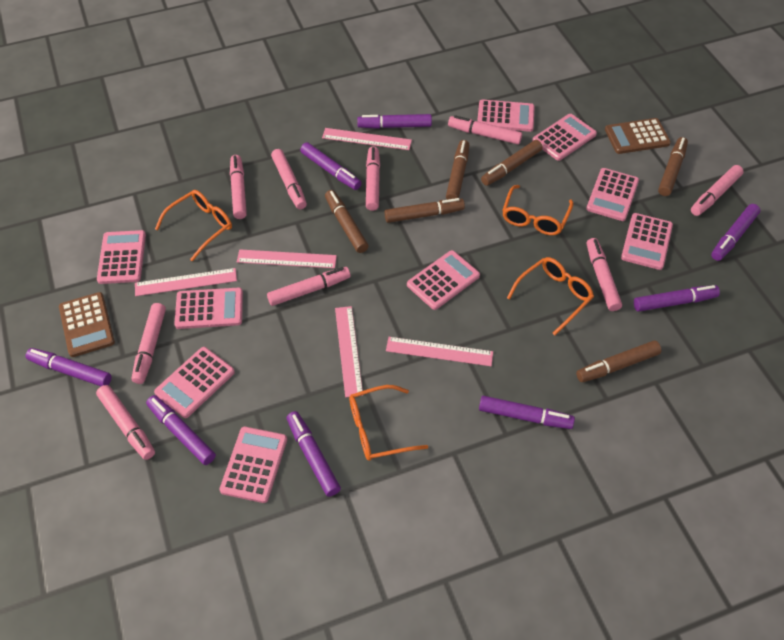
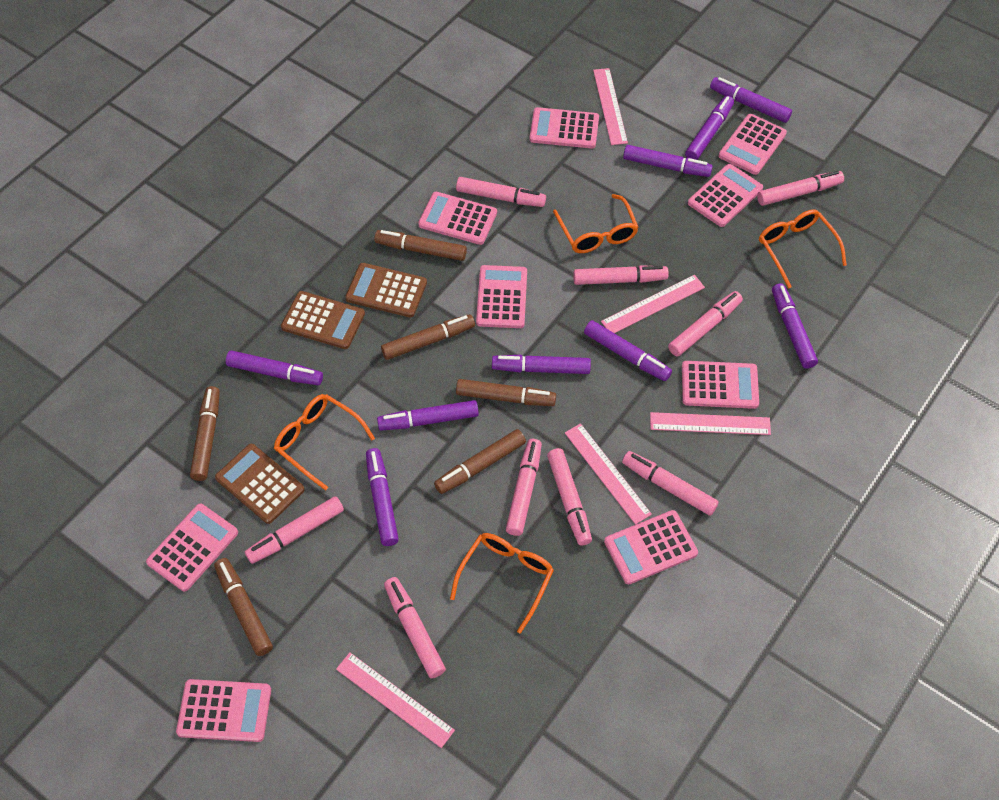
brown calculator: [59,292,115,357] [605,118,671,154] = 2 -> [215,444,305,524] [281,291,365,349] [345,263,427,318] = 3
purple marker: [26,348,112,386] [146,395,216,465] [287,411,341,497] [300,142,361,190] [357,114,432,129] [479,396,575,429] [634,285,720,312] [711,204,760,261] = 8 -> [226,351,323,385] [366,448,399,546] [377,400,479,431] [492,355,591,374] [584,320,672,381] [623,145,713,177] [685,96,734,160] [710,77,792,123] [772,283,818,369] = 9

